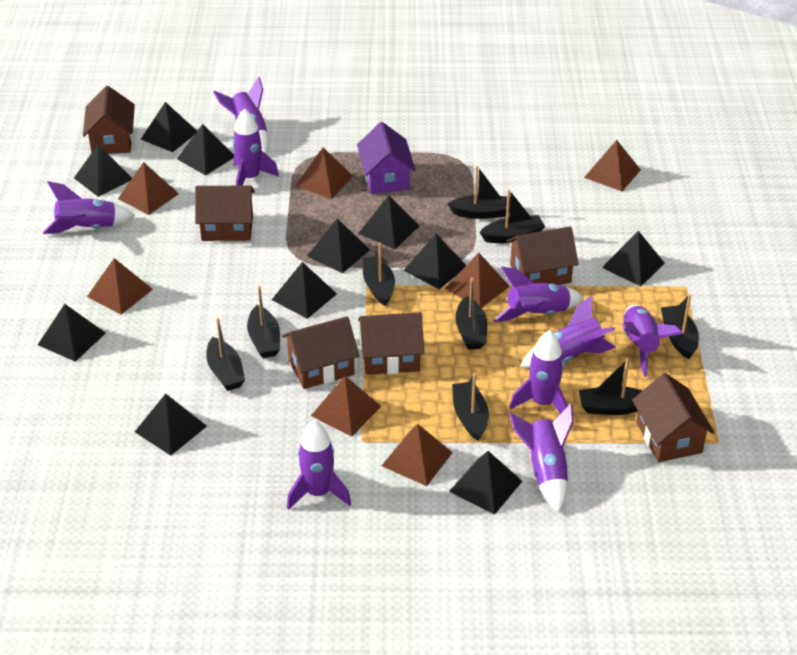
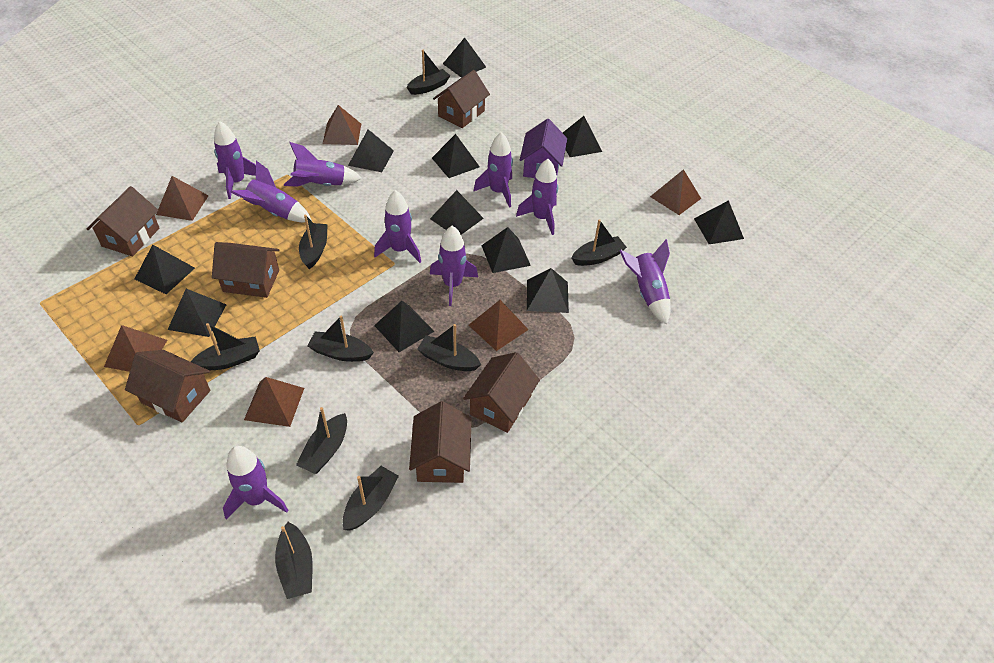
brown pyramid: [87,258,153,315] [118,162,179,215] [295,148,353,199] [311,376,381,437] [382,424,453,486] [445,253,510,308] [584,140,641,191] = 7 -> [104,325,167,372] [156,176,209,221] [244,377,304,427] [323,105,361,145] [469,300,529,351] [650,169,701,215] = 6

